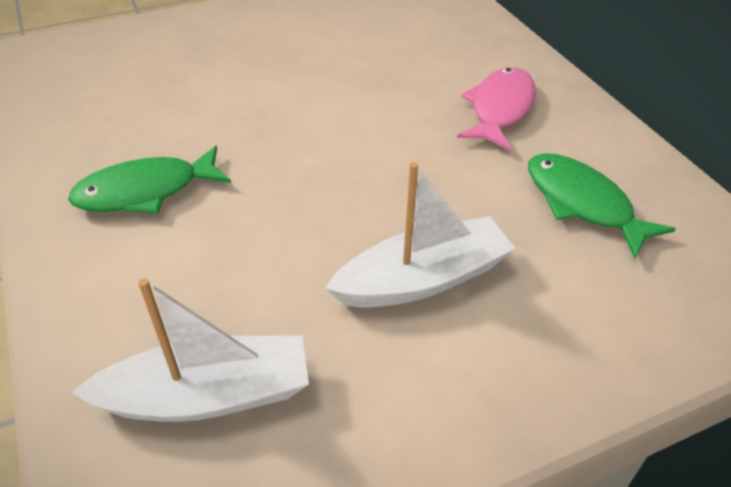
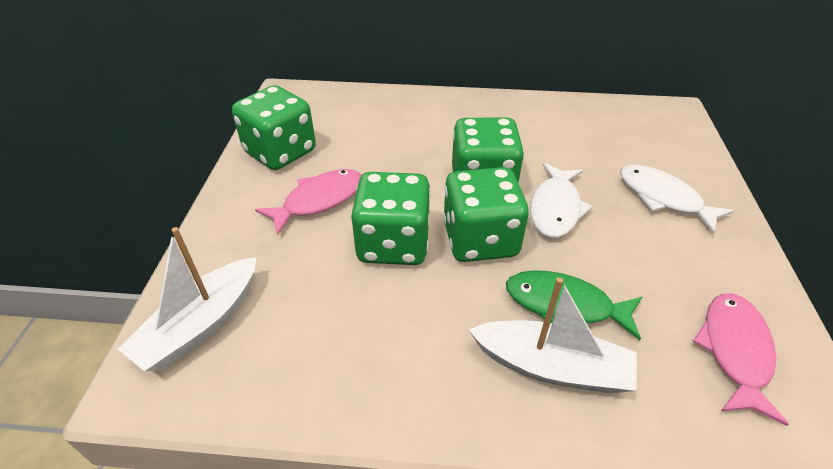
green dice: none = 0 -> [232,85,316,170] [351,172,431,265] [443,167,529,262] [452,117,524,183] = 4
green fish: [68,146,231,214] [528,153,676,259] = 2 -> [506,270,642,340] = 1
pink fish: [457,67,536,151] = 1 -> [255,169,362,235] [692,293,789,426] = 2
white fish: none = 0 -> [530,163,593,238] [620,165,735,234] = 2

